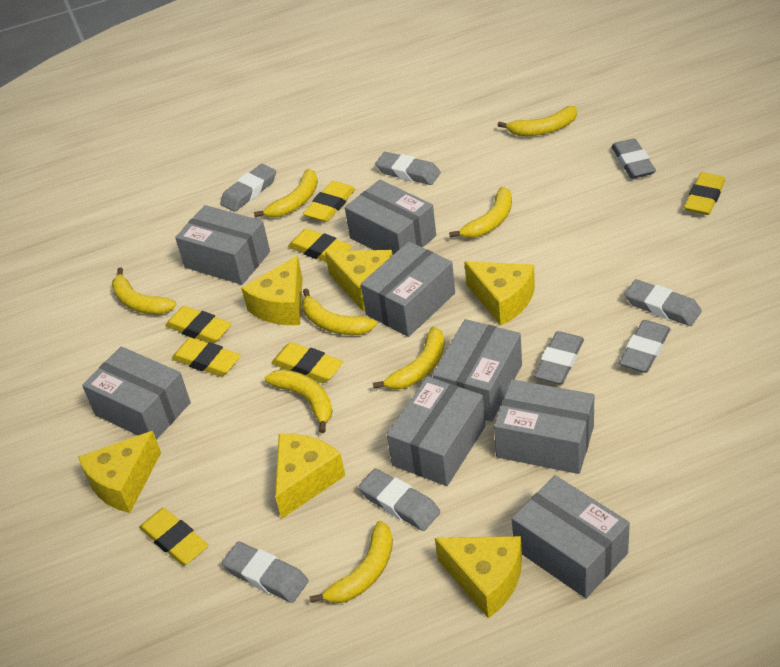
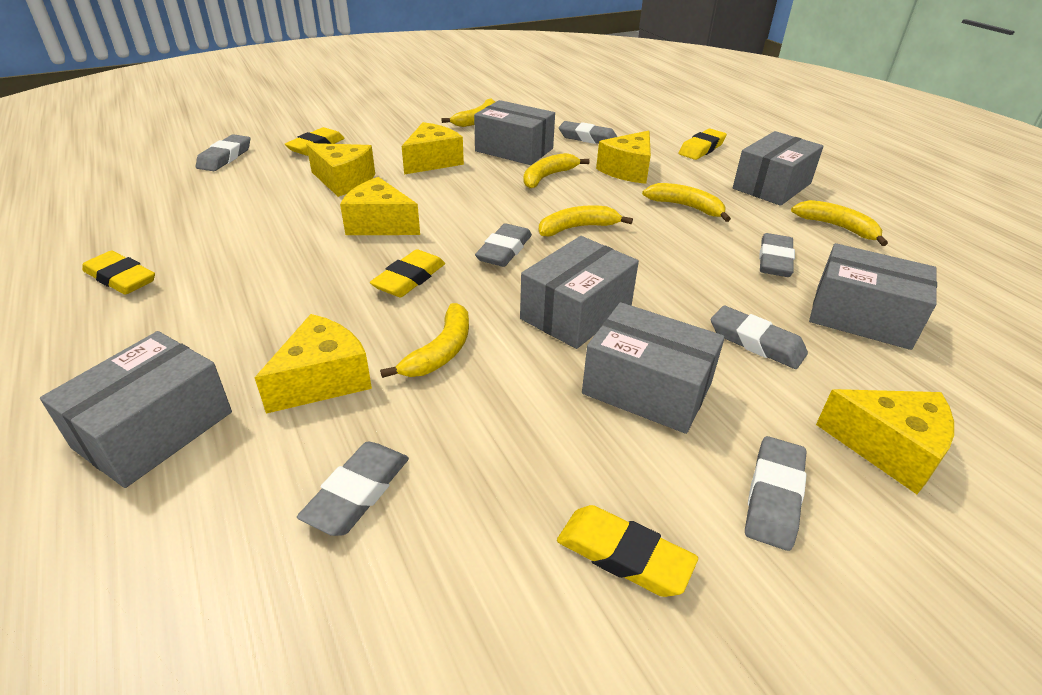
grey box: [82,347,191,440] [175,205,270,285] [345,180,436,255] [361,241,455,337] [387,376,485,486] [432,319,522,422] [494,379,594,474] [512,475,630,598] = 8 -> [40,331,232,488] [474,100,555,165] [520,236,639,349] [582,302,725,434] [733,131,824,206] [809,243,937,350] = 6
grey eraser: [220,164,276,212] [222,542,309,603] [358,469,440,531] [375,152,441,185] [534,331,584,384] [611,138,656,179] [619,320,670,373] [625,279,702,326] = 8 -> [196,134,250,171] [297,442,409,536] [475,223,532,267] [559,121,617,144] [711,306,808,369] [745,436,806,551] [759,233,795,277] = 7
yellow banana: [112,267,176,315] [254,169,318,217] [265,369,333,433] [302,288,377,335] [310,521,393,603] [373,326,445,389] [449,187,512,238] [497,106,577,136] = 8 -> [380,303,469,378] [441,99,495,127] [523,153,590,189] [539,206,633,236] [642,183,731,222] [791,200,888,246] = 6
yellow eraser: [139,508,208,566] [165,306,231,343] [171,338,241,377] [272,342,343,383] [288,228,352,262] [303,181,355,222] [684,172,725,215] = 7 -> [82,251,155,295] [285,127,345,156] [370,249,445,297] [557,505,698,597] [678,129,727,160] = 5

